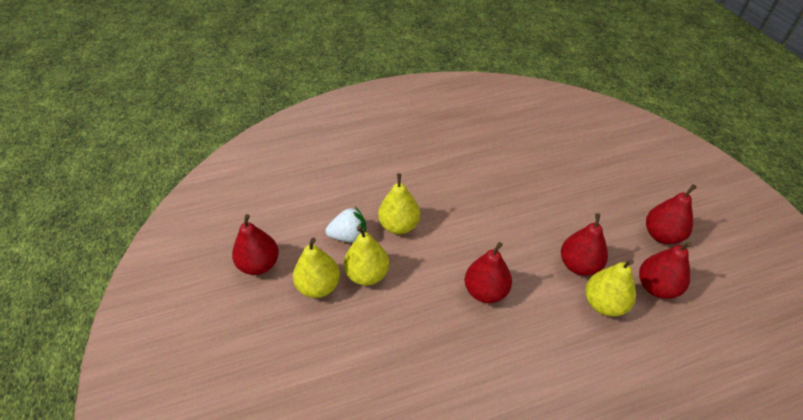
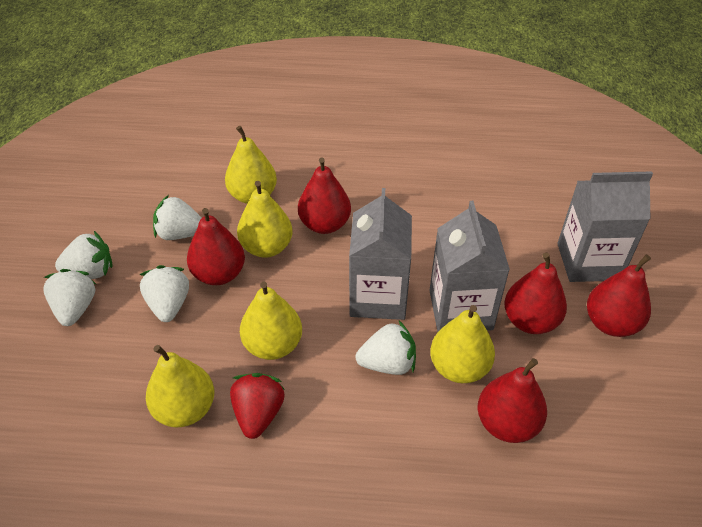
grey carton: none = 0 -> [349,188,412,320] [429,201,510,332] [557,171,653,282] = 3
red strawberry: none = 0 -> [230,373,285,439] = 1
white strawberry: [325,206,366,243] = 1 -> [43,269,96,326] [55,231,113,279] [139,265,189,322] [153,195,202,240] [355,321,416,375] = 5
yellow pear: [293,238,340,298] [344,225,389,286] [378,173,420,234] [585,259,636,316] = 4 -> [146,345,214,427] [225,126,277,204] [237,181,293,258] [240,281,302,360] [430,305,495,383] = 5

